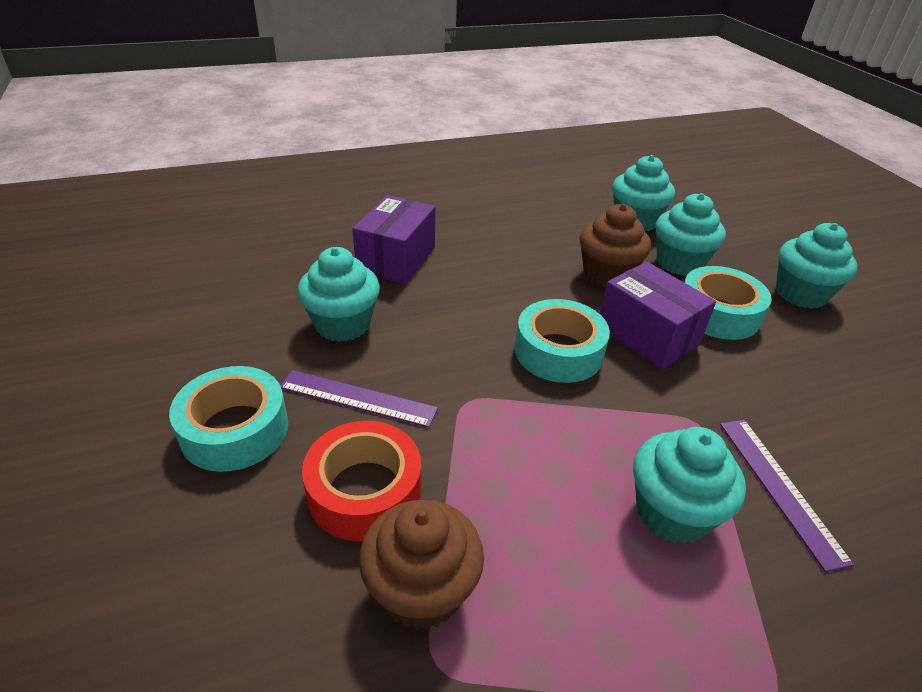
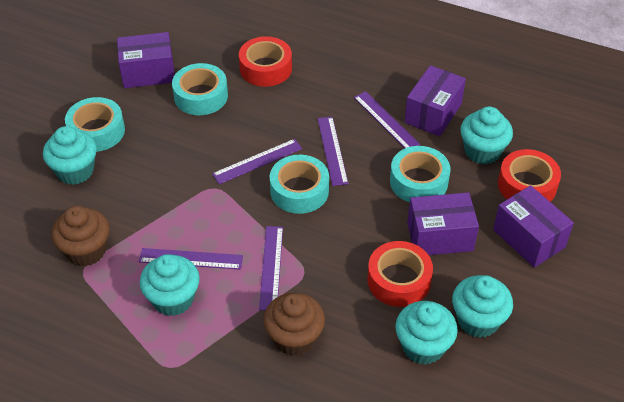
purple box: [352,195,436,284] [600,262,716,369] = 2 -> [117,32,175,88] [404,65,466,136] [407,192,479,255] [493,185,574,268] = 4
purple ruler: [280,370,438,428] [720,420,854,572] = 2 -> [139,248,243,270] [212,139,302,184] [259,226,283,310] [318,117,348,186] [354,91,420,148] = 5
red tape: [302,421,421,541] = 1 -> [239,36,292,87] [367,241,433,307] [498,149,561,202] = 3
turquoise tape: [169,366,288,472] [515,299,610,383] [684,266,772,340] = 3 -> [65,97,125,152] [172,63,228,115] [270,155,329,214] [390,146,450,202] = 4

